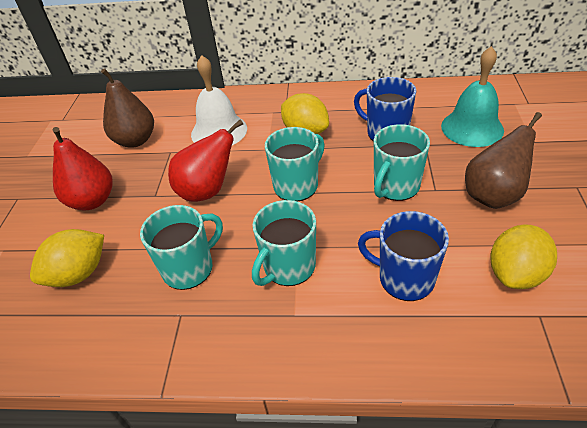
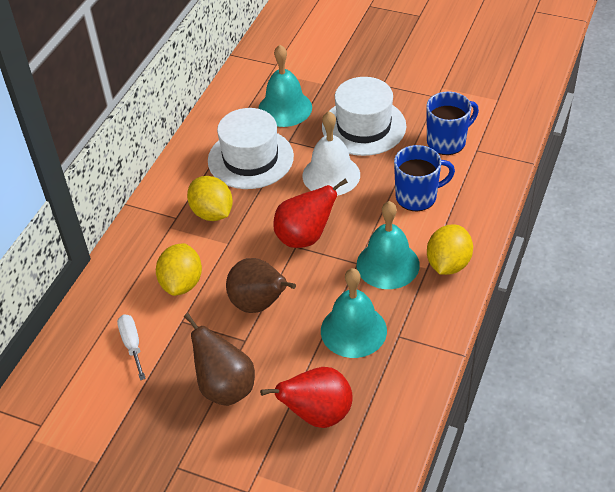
turquoise bell: [441,46,504,147] = 1 -> [258,45,312,127] [321,268,387,358] [357,201,420,289] = 3
turquoise mug: [140,205,223,290] [252,200,316,286] [265,127,325,201] [374,124,430,201] = 4 -> none = 0
white hat: none = 0 -> [208,108,294,189] [322,77,406,156] = 2
white screwdriver: none = 0 -> [117,314,146,380] = 1

